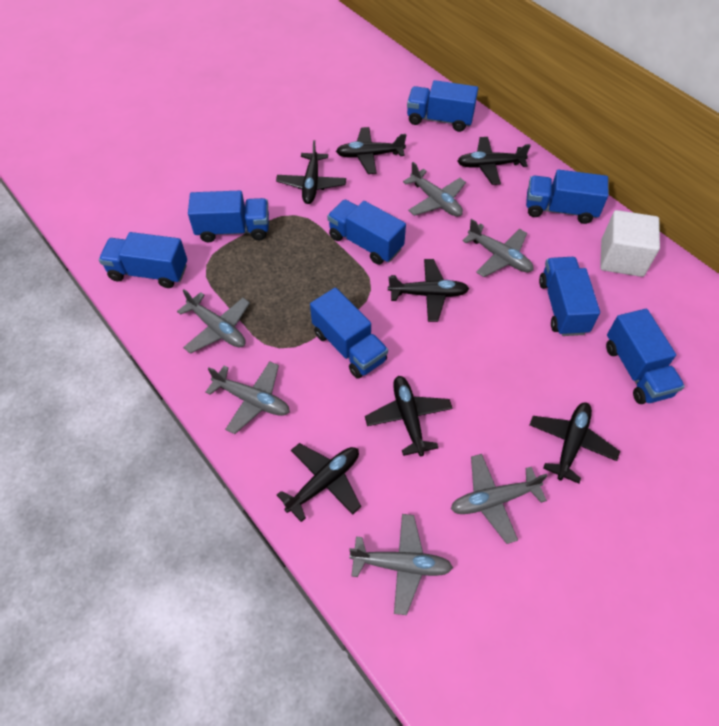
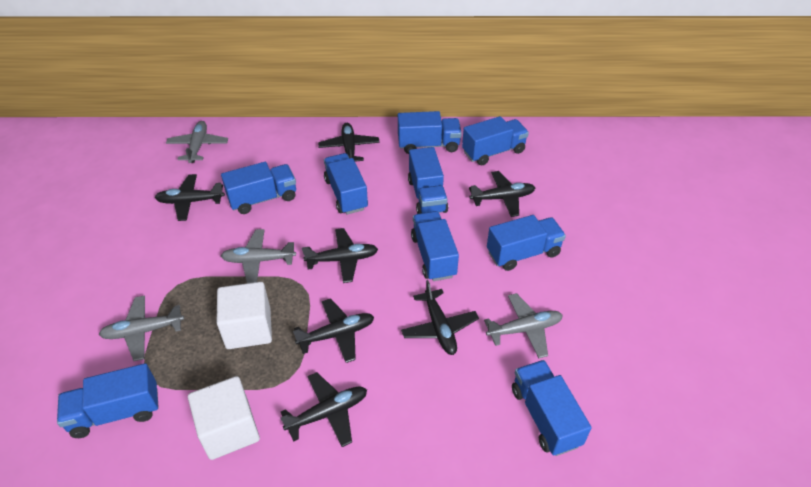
blue truck: [99,232,187,288] [188,191,269,242] [310,287,388,379] [327,200,406,265] [407,80,478,132] [526,170,608,224] [539,257,600,336] [606,309,685,404] = 8 -> [57,363,159,438] [221,162,296,214] [324,153,368,215] [398,111,462,154] [408,147,448,214] [411,211,459,281] [462,116,529,165] [487,215,566,271] [512,360,591,456] = 9
grey plane: [177,289,250,354] [205,361,290,434] [349,514,453,615] [403,162,466,217] [451,454,547,544] [462,219,533,277] = 6 -> [99,295,184,361] [166,121,228,163] [221,229,296,283] [484,293,563,358] = 4
white cube: [600,210,660,277] = 1 -> [188,376,260,460] [217,282,272,349] = 2

